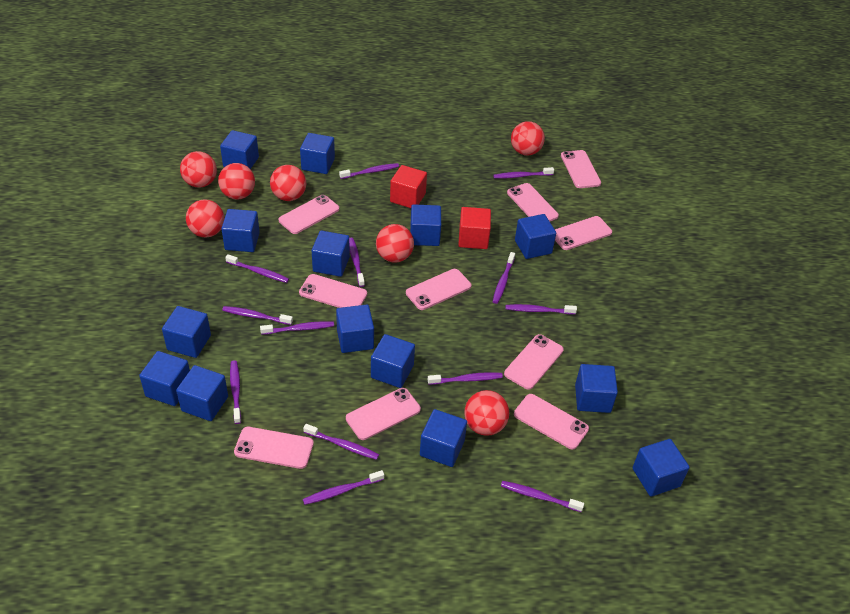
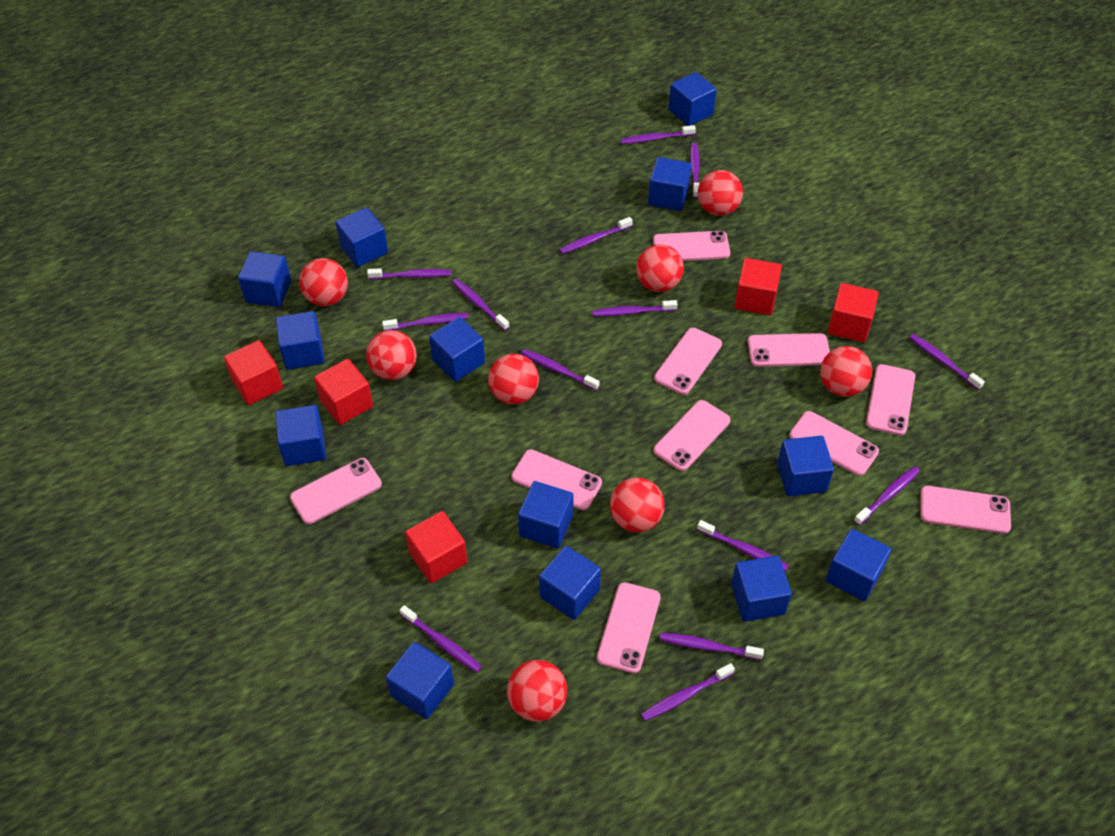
blue cube: [139,351,190,406] [162,306,211,358] [176,365,228,421] [220,130,259,169] [221,209,260,252] [300,133,335,174] [312,230,350,277] [336,304,374,353] [371,334,415,388] [410,204,441,246] [420,409,467,467] [515,214,556,259] [575,364,618,413] [632,439,690,497] = 14 -> [238,251,292,307] [275,405,326,466] [276,311,325,370] [335,207,388,267] [386,642,454,719] [429,317,485,382] [518,481,573,548] [539,546,601,620] [648,157,692,211] [669,72,717,126] [731,556,792,622] [777,436,834,496] [825,529,891,601] = 13
purple toothbrush: [222,306,293,325] [225,254,289,283] [230,360,241,424] [260,321,334,335] [303,424,379,460] [303,470,384,505] [339,163,399,179] [349,238,365,287] [428,372,503,385] [493,167,554,179] [493,252,515,304] [501,481,584,512] [506,304,577,314] = 13 -> [367,268,451,279] [382,313,469,331] [400,605,482,673] [452,278,509,331] [521,349,600,390] [559,217,633,254] [592,300,677,317] [621,125,696,144] [641,663,735,721] [660,633,764,660] [690,142,700,198] [697,520,789,571] [854,466,920,525] [909,334,985,390] = 14
red ball: [180,151,217,188] [186,199,225,238] [218,163,255,200] [270,165,306,201] [376,224,414,263] [464,390,509,436] [511,121,545,156] = 7 -> [299,258,348,306] [366,330,417,380] [488,354,539,405] [507,660,567,722] [610,477,665,533] [636,244,684,292] [698,170,743,216] [820,346,872,397] = 8
red cube: [390,165,427,208] [458,207,491,249] = 2 -> [224,340,283,405] [314,359,373,425] [405,511,468,583] [735,258,782,315] [828,283,879,342] = 5

